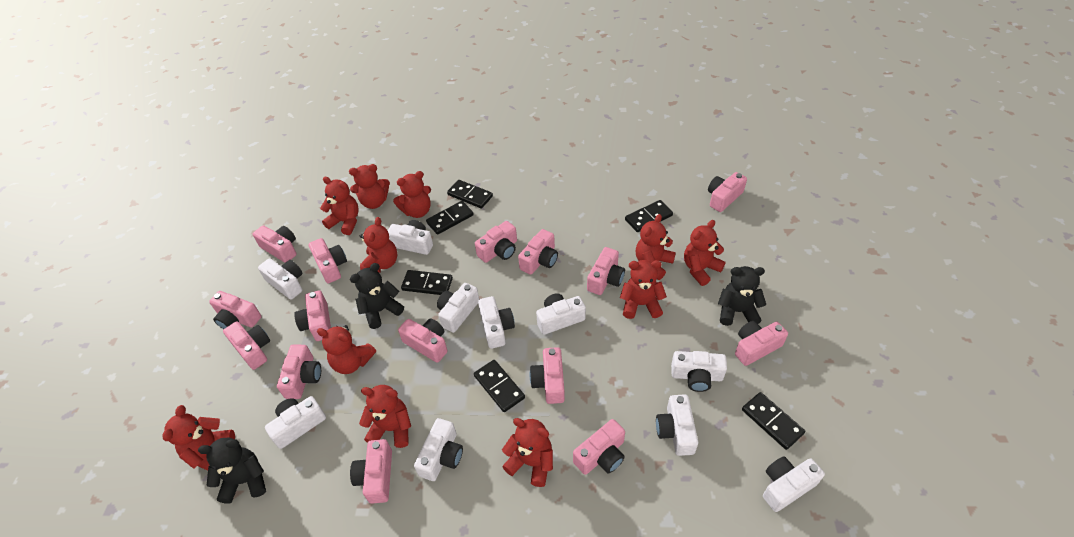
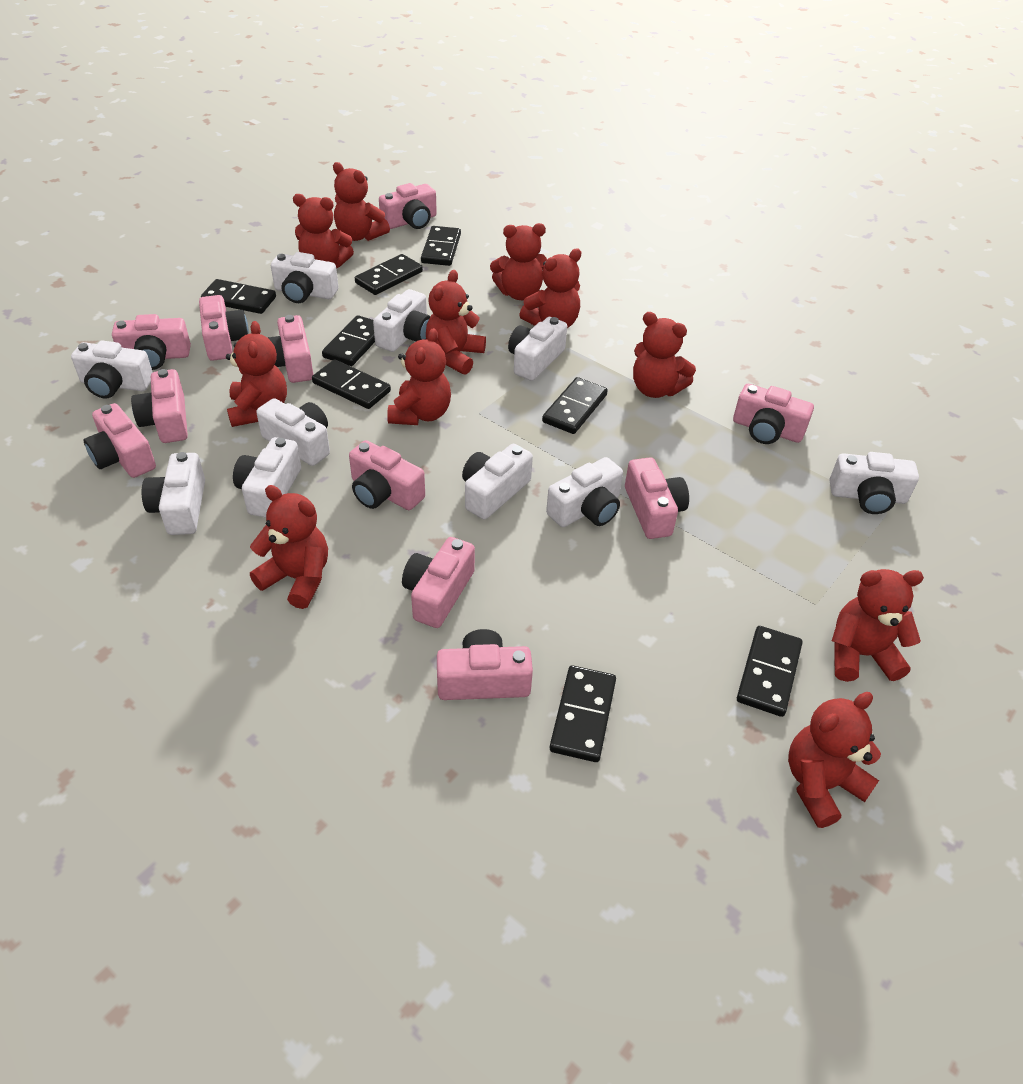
black domino: [401,270,453,295] [426,201,474,235] [447,180,493,209] [474,360,525,412] [625,200,673,232] [742,392,805,450] = 6 -> [201,279,276,314] [312,359,391,409] [322,315,375,366] [355,254,423,295] [421,226,461,266] [542,377,608,434] [550,665,616,762] [737,626,803,717] = 8
black teddy bear: [198,437,266,504] [350,263,404,329] [718,266,766,326] = 3 -> none = 0
pink camera: [209,291,262,329] [223,322,270,370] [253,225,297,263] [277,345,321,399] [294,290,331,341] [309,238,347,283] [350,439,392,503] [398,319,447,363] [475,221,517,263] [518,229,558,275] [530,347,565,404] [573,419,625,475] [587,247,625,295] [708,172,747,212] [735,321,788,366] = 15 -> [84,403,156,478] [112,314,191,370] [131,369,188,443] [199,295,249,361] [268,315,313,383] [349,440,425,510] [379,183,437,229] [402,537,475,628] [437,629,533,700] [625,457,689,539] [733,384,814,444] = 11

